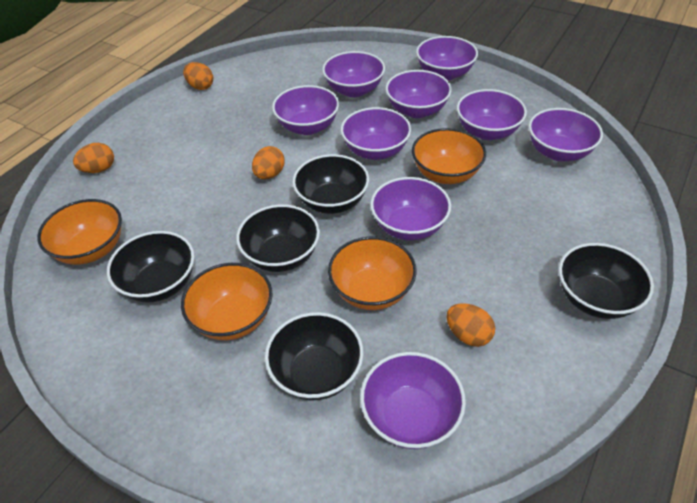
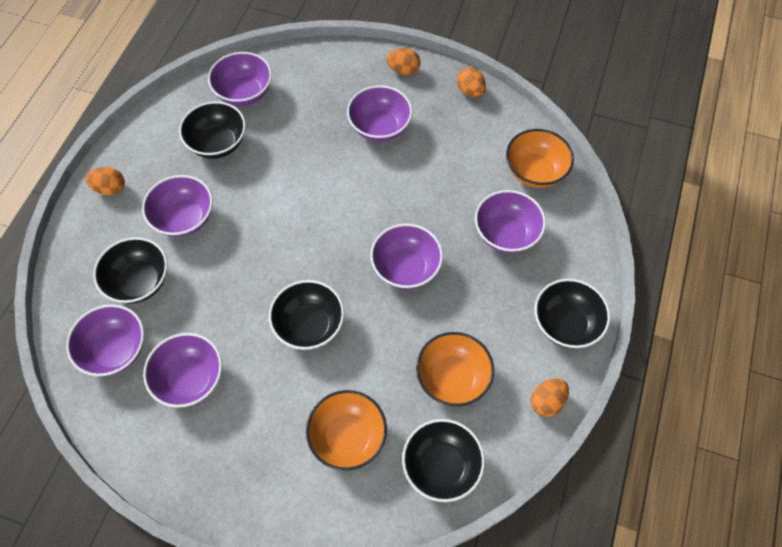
orange bowl: [37,199,122,265] [181,263,272,340] [328,237,417,310] [412,128,486,184] = 4 -> [306,390,387,471] [416,332,494,407] [506,129,574,188] = 3
purple bowl: [272,85,339,135] [322,51,385,97] [341,107,411,160] [360,352,466,449] [370,177,451,241] [385,70,452,118] [416,36,478,81] [457,89,527,140] [529,108,603,161] = 9 -> [66,304,144,376] [142,175,213,237] [143,333,222,408] [208,52,272,106] [347,85,412,142] [370,224,443,289] [475,190,546,253] = 7

